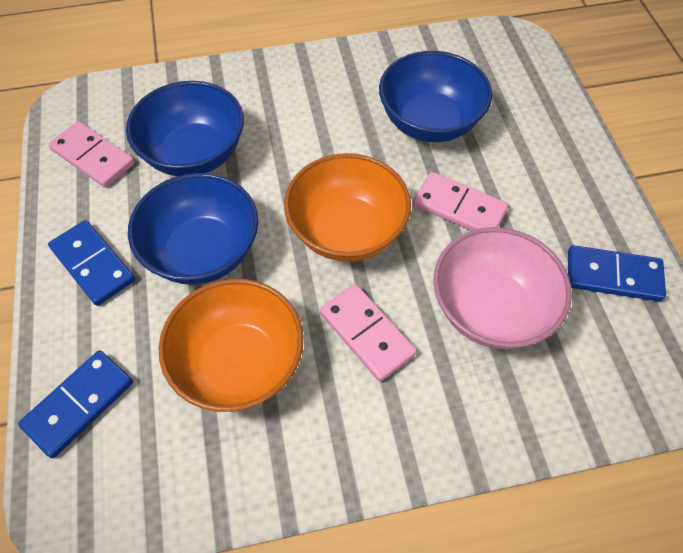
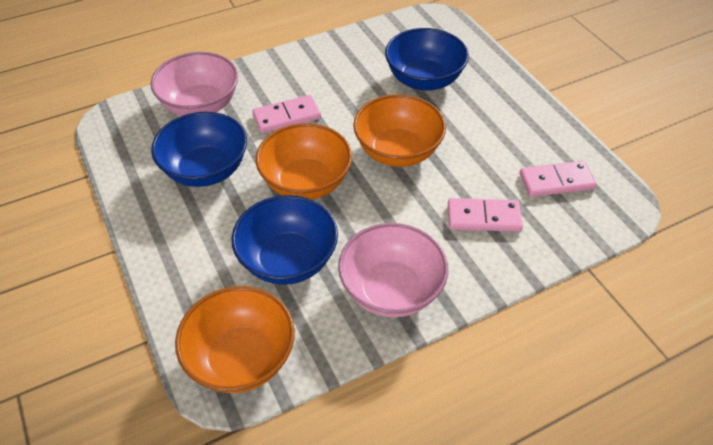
blue domino: [18,350,133,458] [48,220,135,306] [568,245,666,301] = 3 -> none = 0
orange bowl: [159,279,303,412] [284,153,411,261] = 2 -> [175,286,295,393] [256,123,352,200] [353,94,446,167] = 3
pink bowl: [433,227,572,349] = 1 -> [151,52,238,116] [338,223,448,317] = 2

